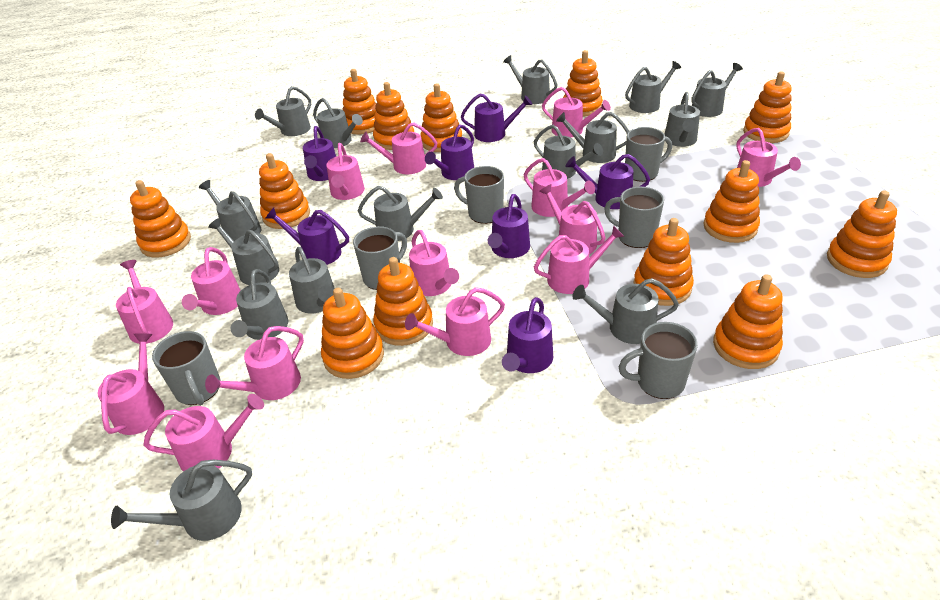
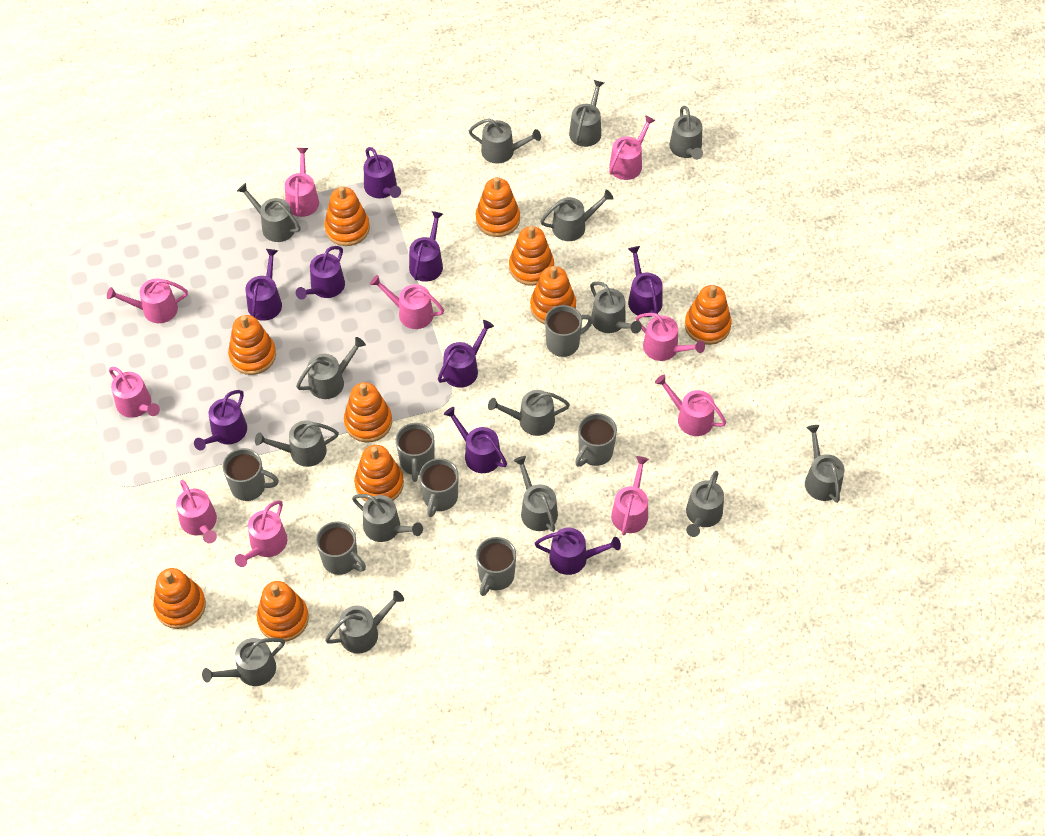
grey mug: [152,331,221,405] [353,226,407,290] [454,166,504,224] [604,187,664,248] [619,322,698,399] [625,127,672,182] = 6 -> [222,448,279,501] [316,521,366,575] [396,423,434,482] [419,458,459,517] [476,537,516,596] [545,305,593,357] [575,413,617,467] = 7
orange stacking toy: [130,180,191,258] [259,153,310,229] [321,288,384,379] [342,69,376,135] [373,82,414,150] [373,257,433,346] [420,83,462,152] [563,50,603,116] [634,218,694,306] [703,160,760,243] [713,274,783,369] [743,71,792,143] [827,191,897,278] = 13 -> [153,568,206,629] [228,315,276,375] [257,581,309,642] [324,186,370,246] [344,382,392,443] [354,445,404,502] [476,177,520,237] [509,226,554,286] [530,266,576,324] [685,285,732,345] = 10
pink watering can: [97,333,164,435] [116,260,173,344] [143,394,264,472] [182,247,241,315] [205,326,304,400] [326,143,365,200] [360,122,437,174] [405,287,505,356] [409,230,459,296] [524,158,595,217] [534,225,624,294] [539,184,606,254] [542,87,611,138] [736,128,801,187] = 14 -> [107,279,188,323] [109,367,160,418] [176,480,217,543] [235,500,287,567] [285,148,319,217] [370,275,444,329] [609,115,656,180] [611,456,649,536] [635,313,705,361] [655,374,726,436] = 10
purple watering can: [266,208,349,265] [303,126,336,181] [425,124,474,180] [461,94,532,142] [488,194,530,258] [502,297,553,373] [565,154,650,209] = 7 -> [194,390,247,450] [245,249,282,321] [296,246,345,300] [364,147,401,198] [409,211,443,282] [438,320,494,388] [444,407,507,473] [535,528,621,575] [628,246,663,317] = 9

